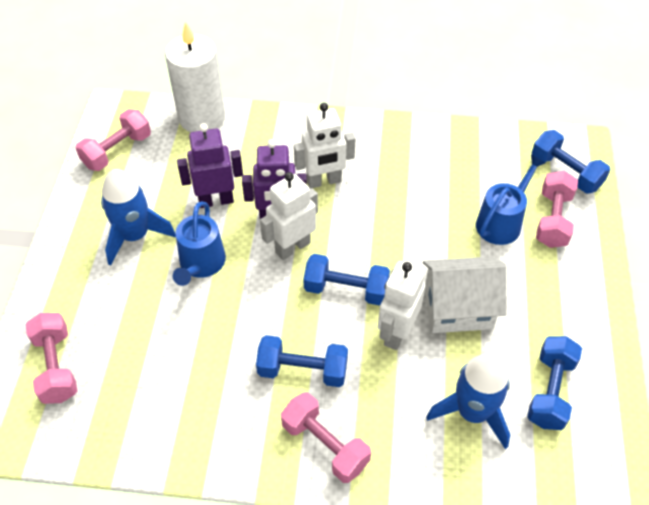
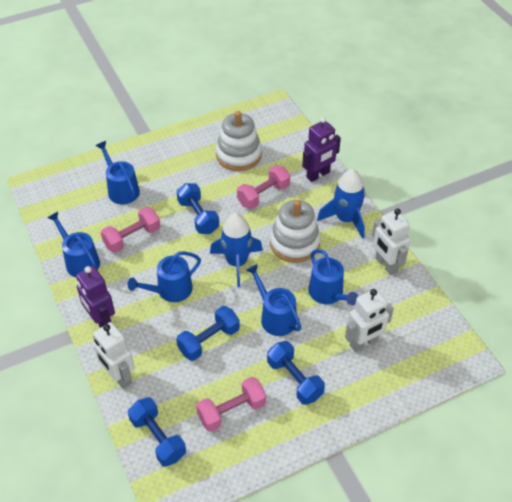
blue watering can: [173,201,226,286] [476,155,545,245] = 2 -> [47,212,100,277] [96,141,140,204] [128,251,201,302] [246,264,301,336] [308,249,358,305] = 5
pink dumbbell: [25,313,77,404] [76,109,151,171] [281,392,371,483] [536,171,578,248] = 4 -> [101,207,161,253] [196,377,266,432] [237,165,290,209] = 3
white candle: [165,21,225,132] = 1 -> none = 0
white house: [423,257,506,333] = 1 -> none = 0
white stacking toy: none = 0 -> [216,111,262,171] [270,200,321,263] = 2

